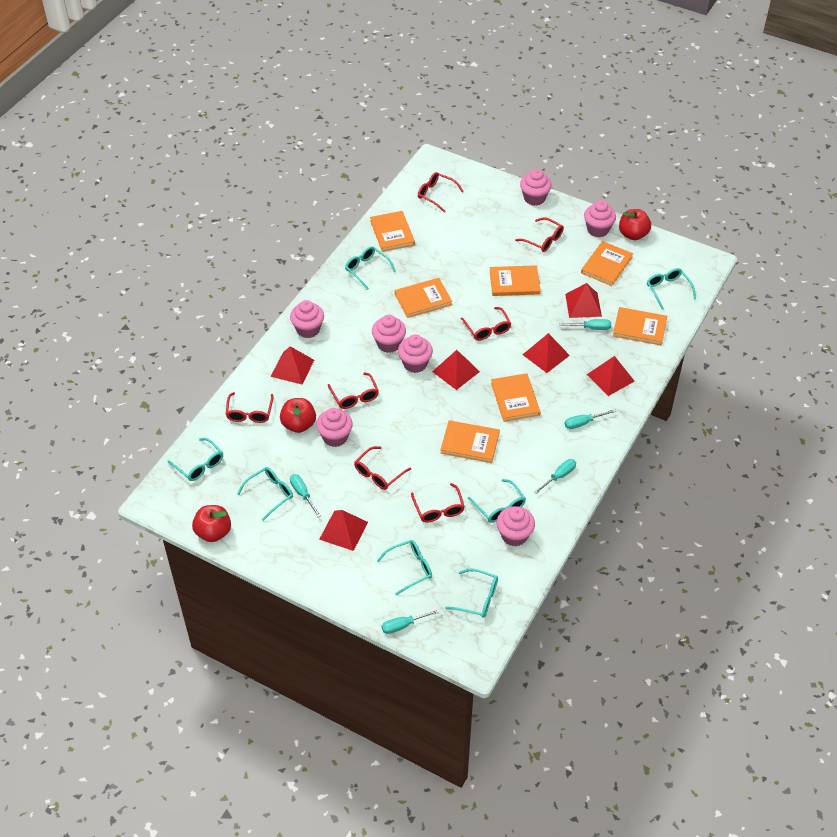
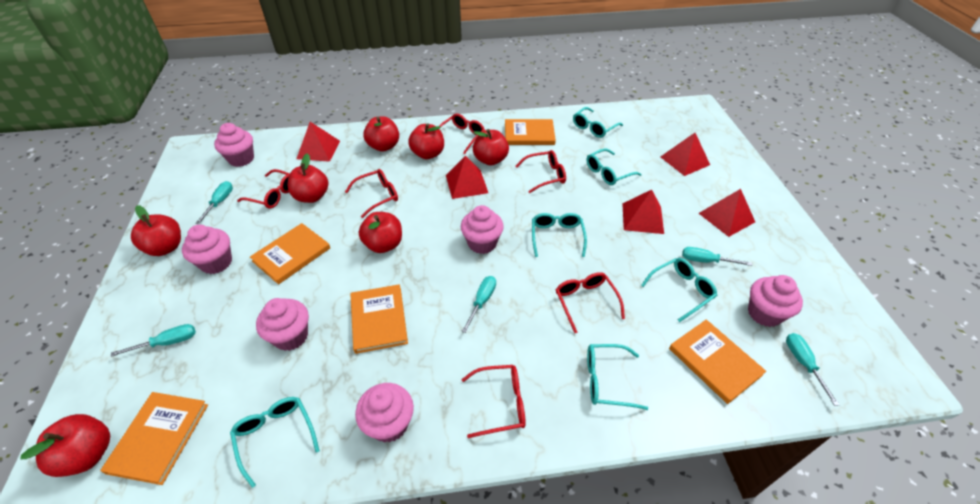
orange book: [370,211,415,252] [395,278,452,318] [440,420,500,463] [490,265,541,296] [491,373,541,422] [581,241,633,286] [613,307,667,346] = 7 -> [100,392,208,485] [250,223,330,284] [350,284,408,354] [505,119,556,145] [669,319,766,404] = 5
pink cupcake: [290,300,324,338] [316,408,353,447] [372,315,406,353] [398,334,433,373] [497,506,535,546] [520,169,552,206] [584,200,616,237] = 7 -> [182,225,232,274] [214,123,254,167] [256,298,309,351] [355,383,414,442] [461,205,504,254] [748,275,803,327] = 6
red apple: [192,505,231,542] [280,398,316,433] [619,209,651,240] = 3 -> [20,414,110,477] [131,205,181,256] [288,153,328,203] [359,212,402,253] [363,116,399,152] [408,123,444,159] [473,129,509,166] = 7
red glasses: [226,392,274,423] [328,372,379,409] [354,446,411,490] [411,483,465,523] [418,172,464,212] [461,307,511,341] [515,217,564,252] = 7 -> [237,169,290,209] [345,169,398,218] [439,113,485,154] [461,365,526,438] [515,150,566,193] [556,272,625,333] = 6
red pyramid: [271,346,314,385] [319,510,368,551] [432,350,480,390] [522,333,570,373] [565,283,602,318] [587,356,635,396] = 6 -> [296,122,340,162] [446,155,488,199] [622,190,664,234] [660,133,710,176] [698,189,755,237] = 5
turquoise glasses: [167,438,223,481] [237,467,293,521] [345,246,396,290] [377,540,432,595] [445,569,498,618] [468,479,526,523] [647,268,696,310] = 7 -> [230,397,320,488] [532,213,587,257] [573,107,623,138] [586,148,642,185] [587,344,648,410] [641,258,717,322] = 6

